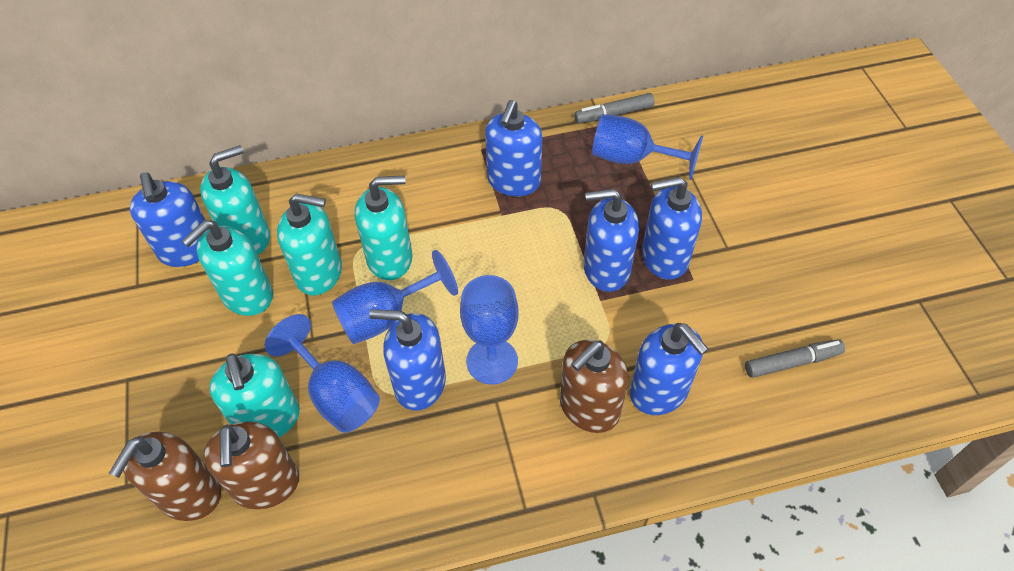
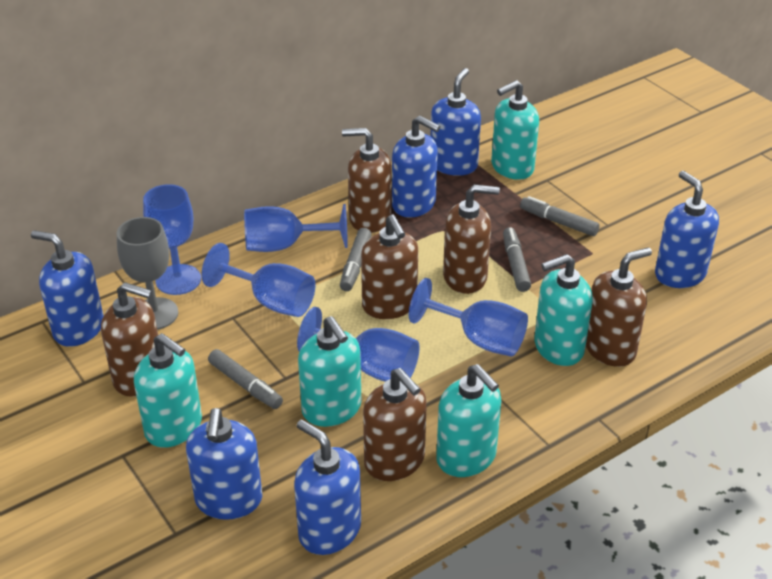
blue goblet: [265,314,380,433] [332,250,458,344] [460,275,519,385] [592,114,703,180] = 4 -> [143,184,201,295] [202,243,316,317] [244,204,348,252] [297,307,420,382] [409,278,528,357] = 5
brown soap dispenser: [109,432,221,521] [204,421,299,509] [560,340,628,433] = 3 -> [101,282,158,397] [342,128,391,233] [361,215,418,319] [363,368,427,481] [443,184,500,294] [586,247,652,367] = 6
grey goblet: none = 0 -> [117,217,178,330] = 1
grey marker: [574,93,655,124] [745,339,845,378] = 2 -> [208,349,283,409] [340,228,372,291] [503,227,531,292] [520,196,599,236] = 4

